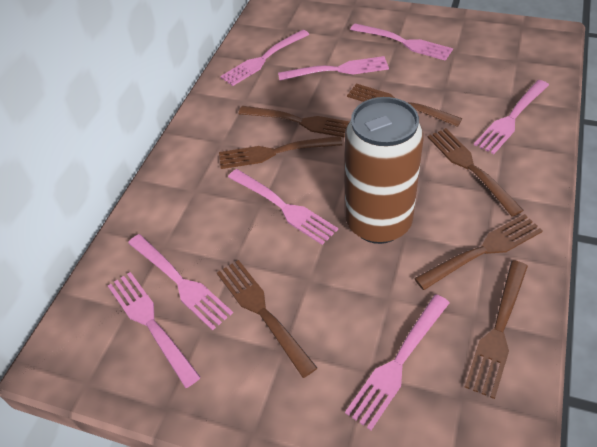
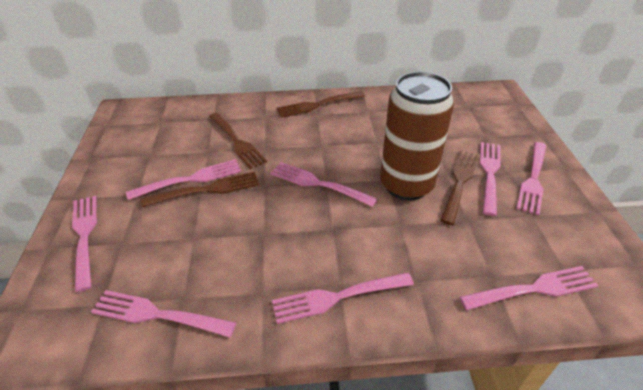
brown fork: [217,260,317,378] [219,136,342,169] [238,106,350,138] [347,83,463,127] [414,214,543,290] [428,128,524,217] [465,260,528,399] = 7 -> [141,172,259,207] [209,113,267,169] [277,92,366,118] [440,150,479,225] = 4

